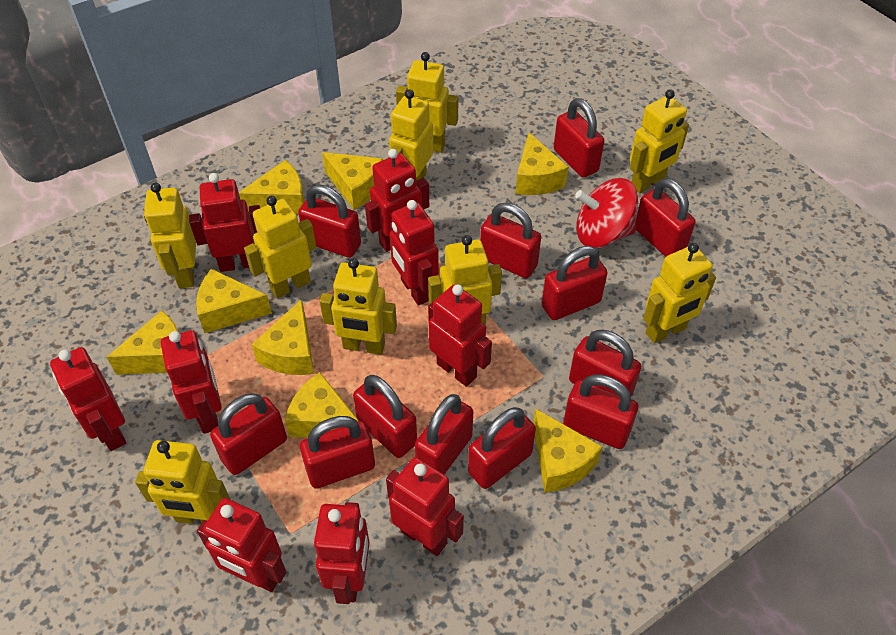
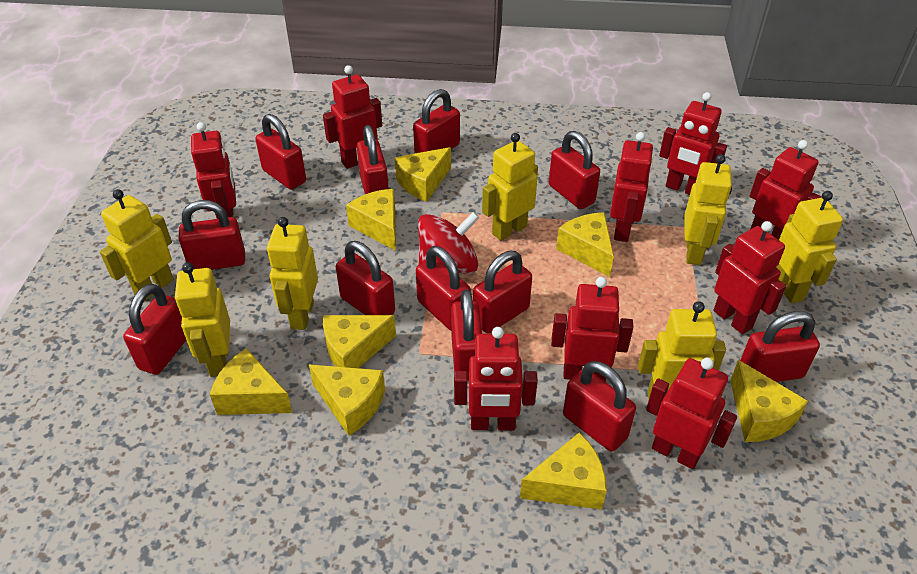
yellow robot: [135,440,230,524] [144,183,196,288] [244,196,317,298] [320,258,397,355] [389,89,433,181] [396,52,458,153] [428,235,502,325] [630,89,689,193] [643,243,716,343] = 9 -> [100,189,174,301] [175,262,230,377] [267,217,318,330] [482,133,538,241] [638,301,726,399] [684,154,732,265] [776,191,843,303] = 7

